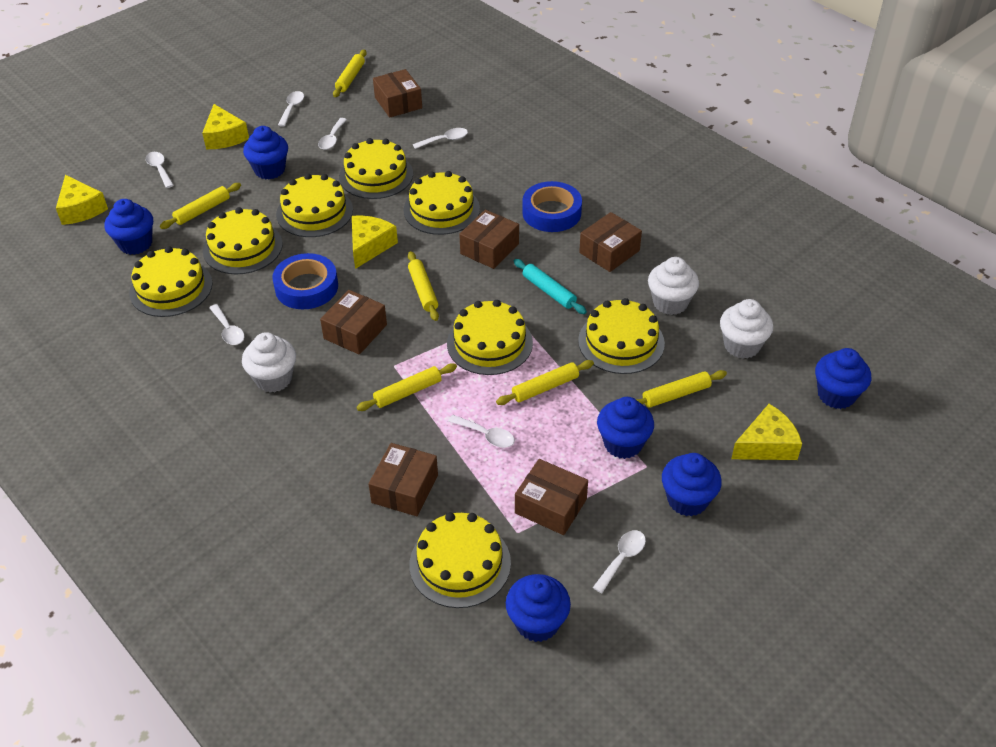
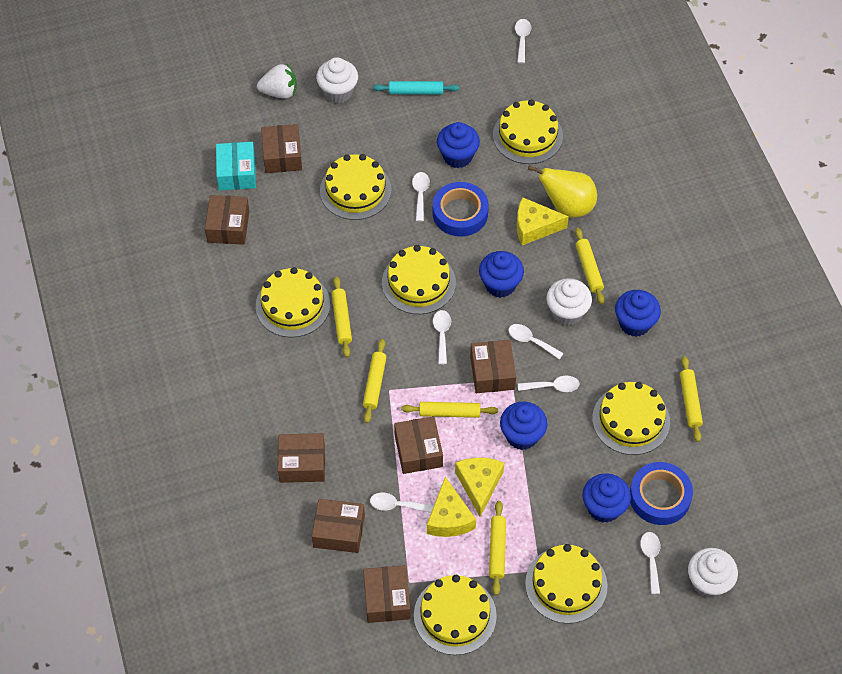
blue cupcake: [105,199,153,255] [243,126,288,179] [506,574,571,642] [597,397,654,459] [662,453,722,517] [815,348,871,409] = 6 -> [437,122,480,168] [479,251,524,298] [500,402,547,450] [582,473,631,523] [615,290,661,337] = 5
brown box: [320,290,387,355] [369,443,438,516] [373,69,422,118] [459,210,519,269] [515,459,588,535] [579,212,642,272] = 6 -> [205,195,249,245] [261,124,302,173] [278,433,325,483] [312,499,365,553] [363,565,410,623] [394,416,443,474] [470,340,516,393] = 7
turquoise box: none = 0 -> [216,142,256,190] = 1
white strawberry: none = 0 -> [257,64,297,99] = 1
yellow cake: [129,246,213,317] [203,207,283,274] [276,173,353,237] [339,138,413,199] [404,171,480,235] [409,512,511,608] [447,300,533,375] [578,298,665,374] = 8 -> [256,267,330,337] [320,154,392,220] [382,245,456,314] [414,575,497,655] [493,99,563,164] [525,544,607,624] [592,382,670,455] = 7
yellow cheese: [56,175,108,225] [202,104,249,149] [352,216,398,269] [731,404,802,460] = 4 -> [427,477,476,537] [455,458,504,517] [517,197,569,245] = 3
yellow pear: none = 0 -> [528,165,597,217] = 1

